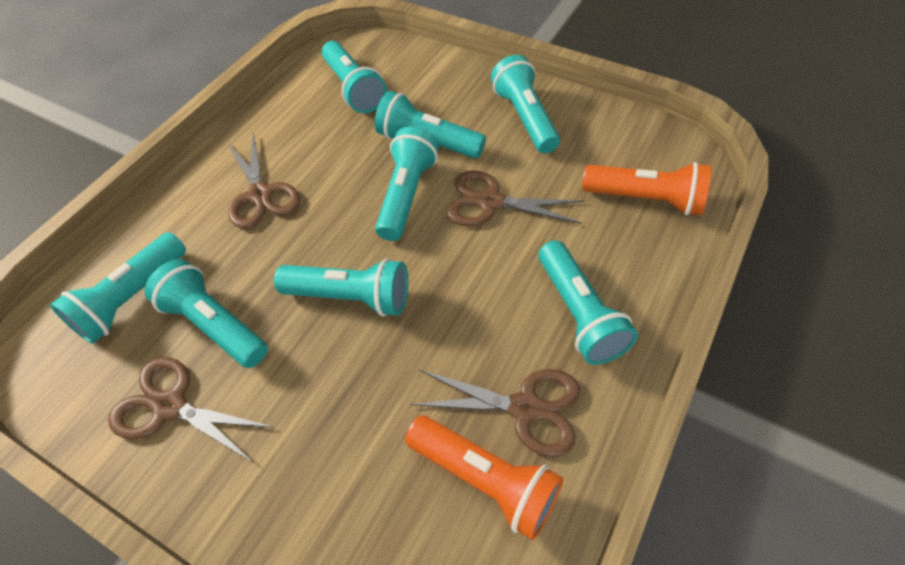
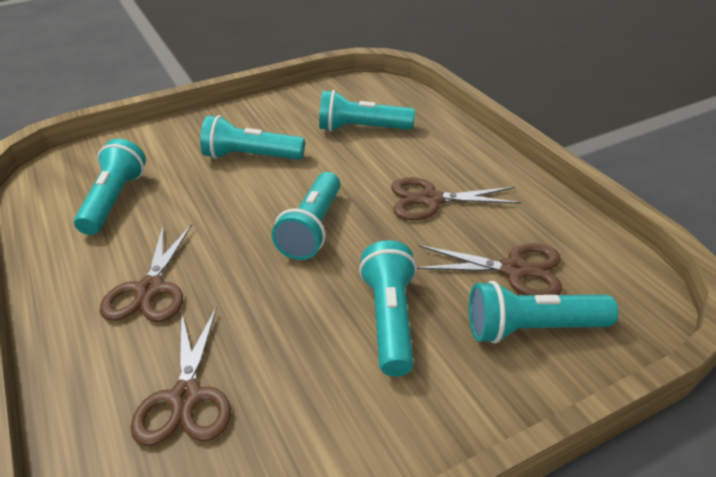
orange flashlight: [405,416,563,540] [582,162,711,215] = 2 -> none = 0
turquoise flashlight: [50,232,186,344] [144,259,268,368] [274,259,408,316] [322,41,387,113] [374,91,486,159] [375,127,439,241] [491,55,560,153] [538,240,638,365] = 8 -> [74,139,146,235] [200,115,305,160] [272,172,340,260] [319,90,415,132] [359,240,417,377] [469,281,619,344] = 6

